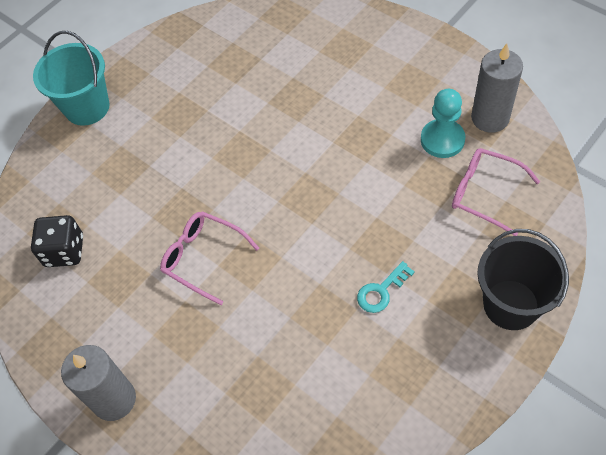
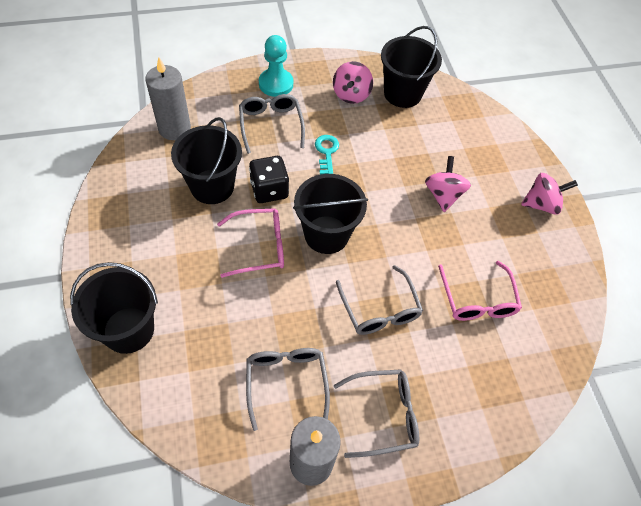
black bucket: [477,229,569,330] = 1 -> [70,262,158,354] [171,117,242,204] [293,174,368,254] [381,26,442,108] = 4
grey glasses: none = 0 -> [239,94,305,154] [246,348,330,431] [334,369,419,458] [336,265,423,335] = 4
pink spinning top: none = 0 -> [333,61,373,104] [425,156,471,212] [521,173,578,215] = 3
turquoise bucket: [33,31,109,126] = 1 -> none = 0

